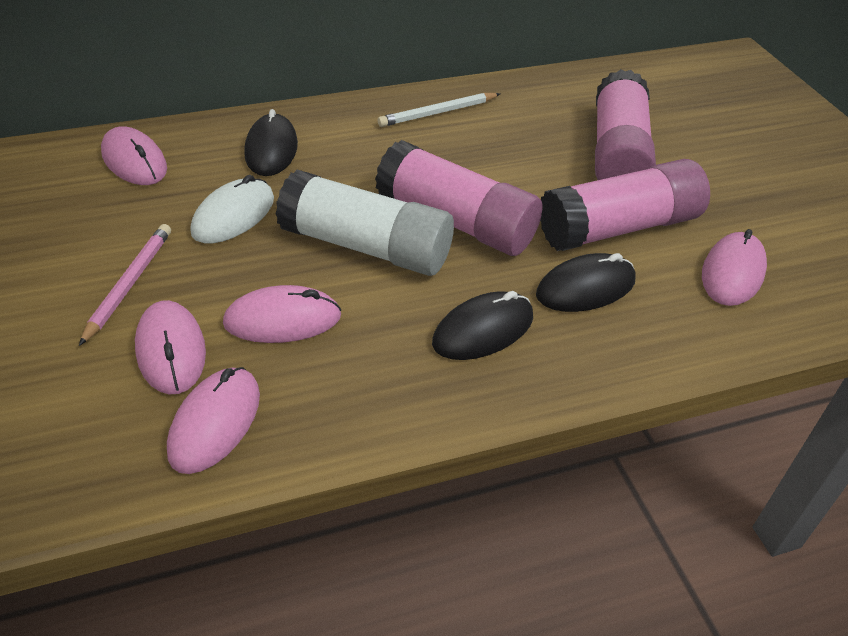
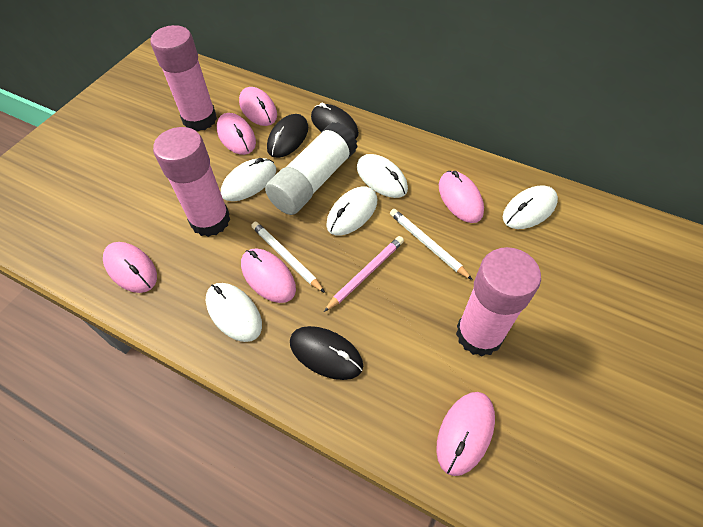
pink mouse: [101,126,167,185] [135,300,206,394] [167,367,260,474] [223,285,341,343] [702,229,767,306] = 5 -> [103,242,157,293] [217,113,256,155] [239,87,277,126] [241,248,296,303] [436,392,495,476] [439,171,484,223] = 6
white mouse: [191,175,274,243] = 1 -> [206,283,262,342] [221,158,276,201] [326,187,377,235] [357,154,408,198] [503,186,558,229] = 5
white pencil: [378,93,500,127] = 1 -> [251,222,325,293] [390,209,473,280] = 2

